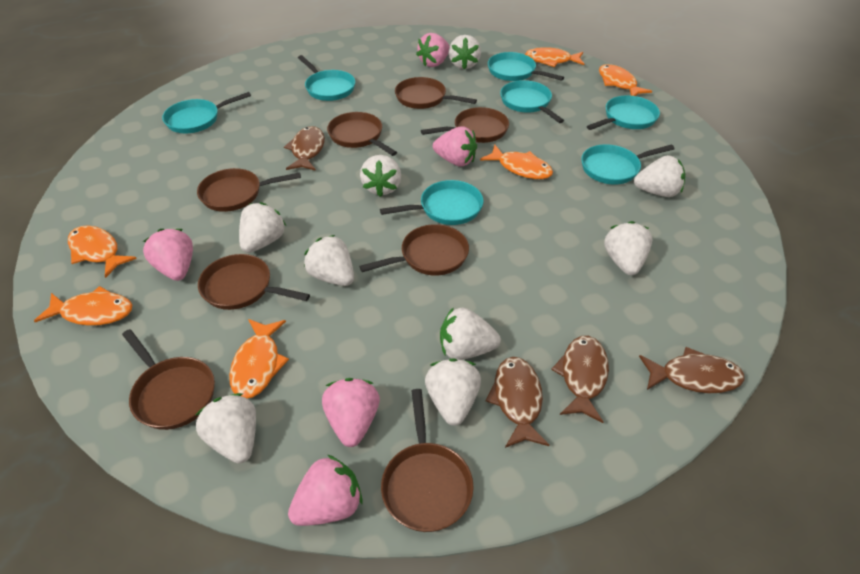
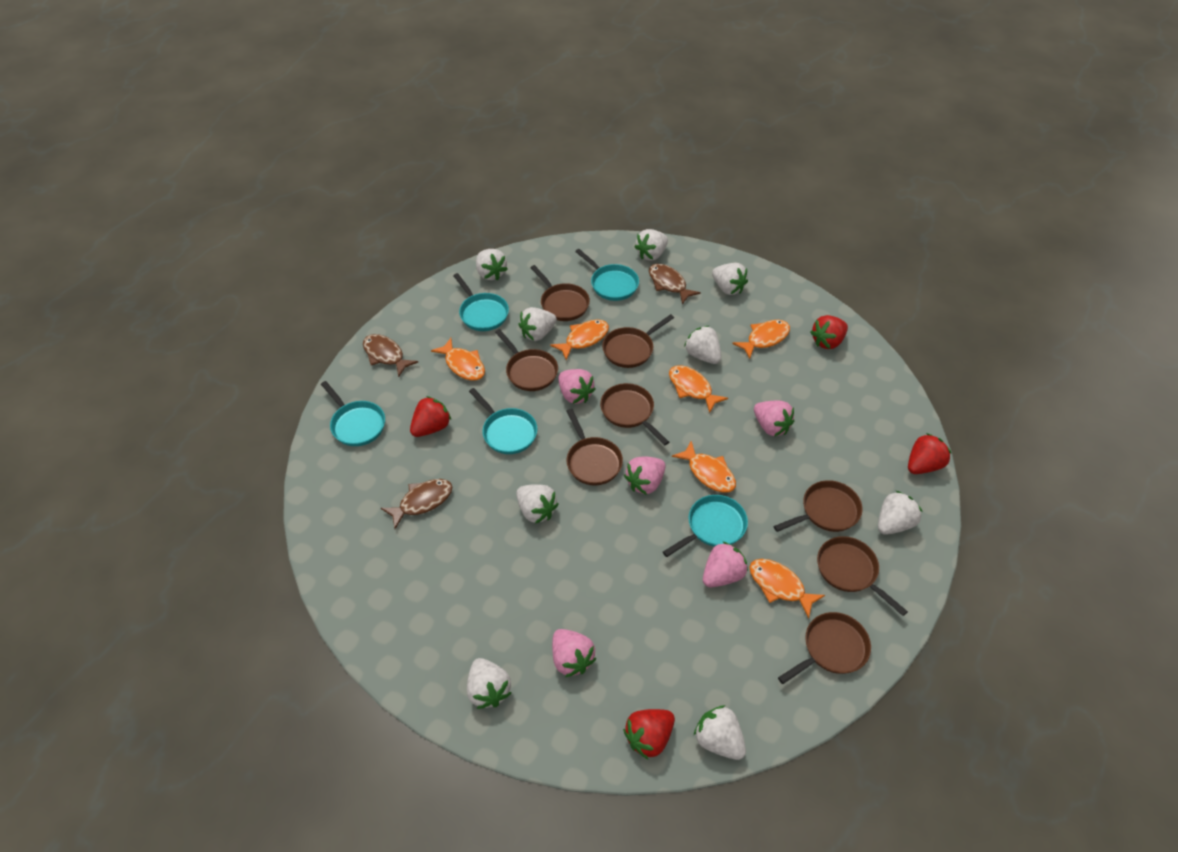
brown fish: [284,126,325,171] [486,357,549,448] [551,336,609,423] [639,347,745,393] = 4 -> [363,334,418,377] [381,479,453,529] [649,264,701,305] = 3
red strawberry: none = 0 -> [410,396,451,437] [623,709,675,759] [810,315,848,349] [908,433,951,474] = 4
turquoise pan: [162,92,251,133] [298,55,355,101] [380,180,484,225] [488,52,564,81] [500,80,564,123] [581,144,674,185] [587,95,660,130] = 7 -> [321,381,385,446] [453,273,509,331] [469,388,537,454] [575,249,639,301] [663,495,748,557] = 5

